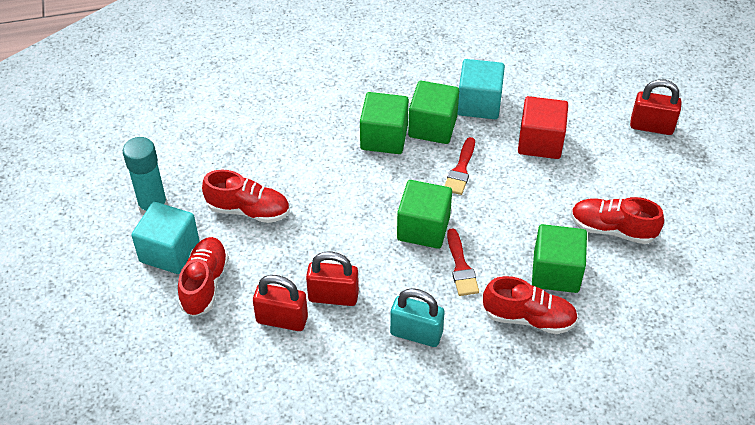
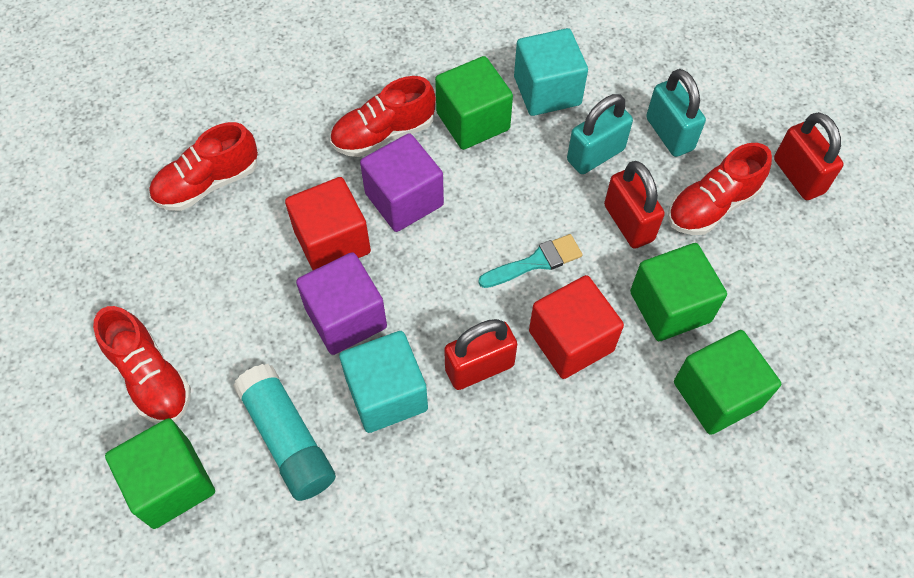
purple cube: none = 0 -> [296,252,387,355] [360,133,444,232] = 2
red brush: [445,137,475,195] [447,228,479,296] = 2 -> none = 0
red cube: [518,96,568,159] = 1 -> [285,177,371,270] [529,275,624,379] = 2
turquoise brush: none = 0 -> [478,234,583,288] = 1
turquoise padlock: [390,288,444,347] = 1 -> [567,94,633,174] [646,69,706,157] = 2

